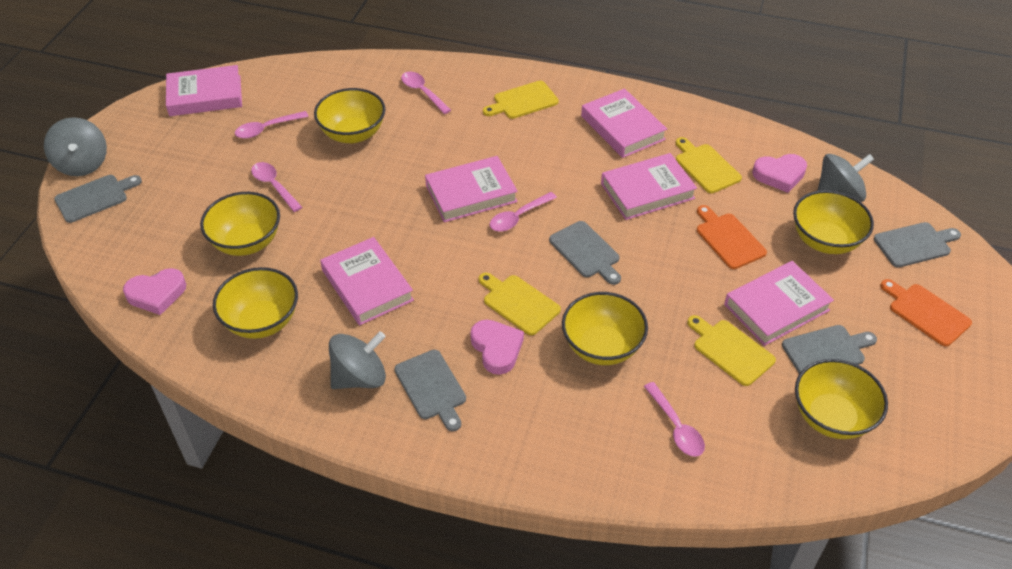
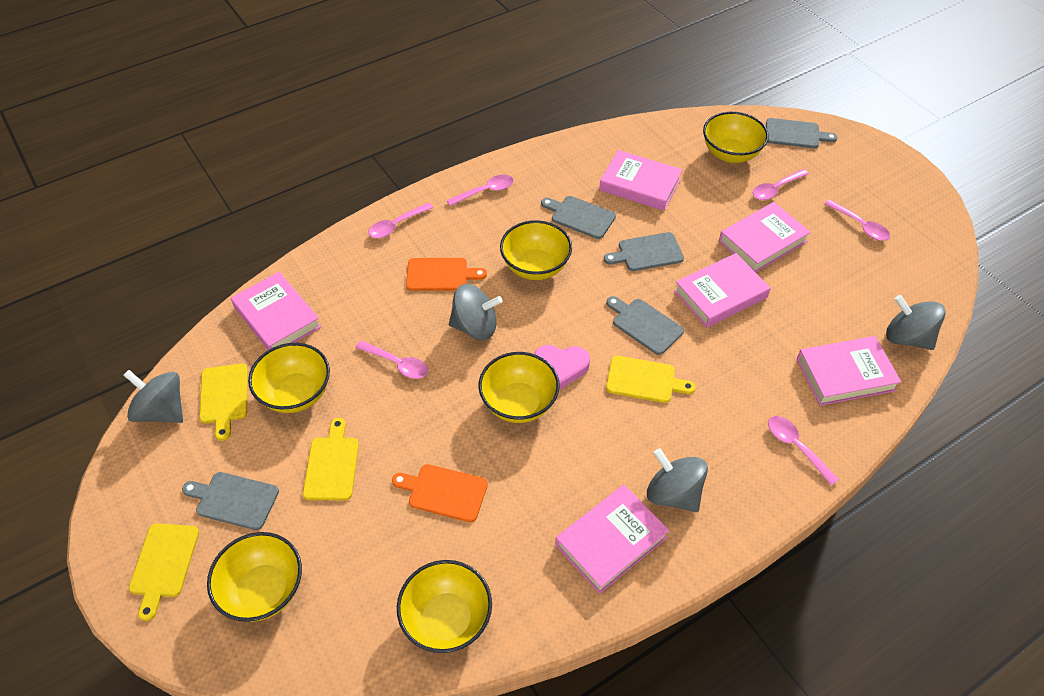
grey spinning top: [44,117,107,176] [329,331,386,389] [817,154,874,202] = 3 -> [124,370,183,423] [449,284,503,340] [647,448,708,512] [886,295,946,350] = 4
pink heart: [123,268,186,315] [470,320,524,375] [752,154,807,193] = 3 -> [534,345,590,389] = 1
pink spoon: [235,111,309,139] [251,162,302,212] [401,72,451,114] [490,192,557,232] [644,382,705,457] = 5 -> [355,341,428,379] [368,202,433,238] [446,175,514,206] [753,169,808,200] [768,416,839,485] [824,199,890,241] = 6

